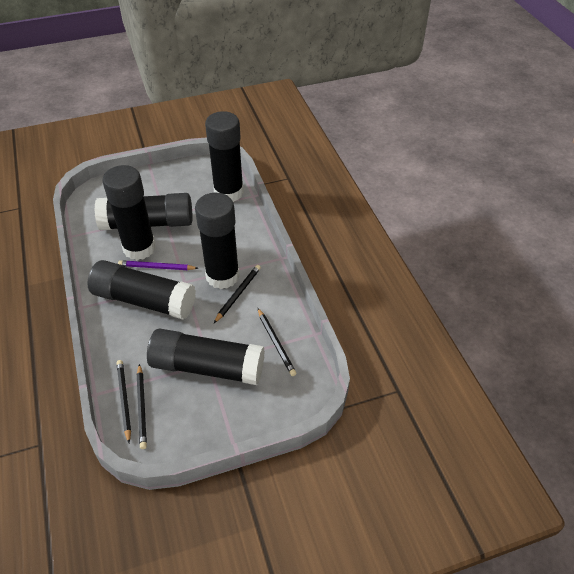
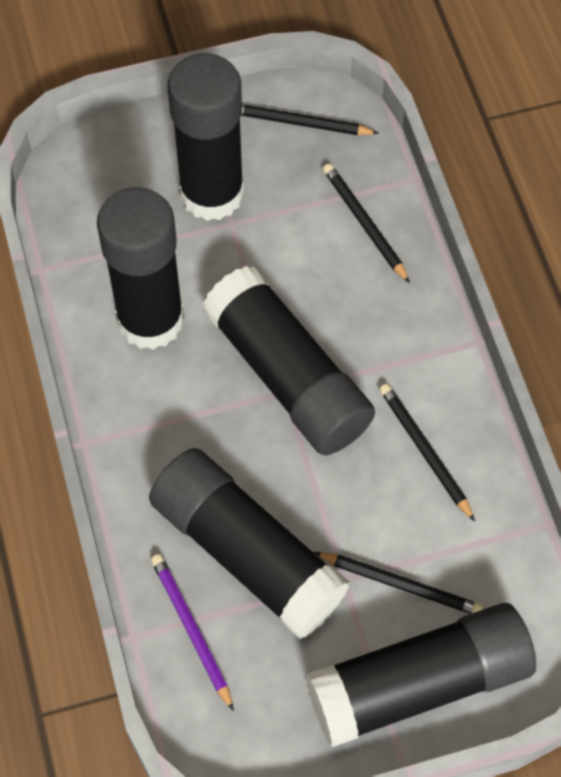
black glue stick: [87,260,196,320] [94,193,193,230] [102,165,156,260] [147,329,265,385] [195,193,240,289] [205,111,244,202] = 6 -> [97,187,184,350] [149,448,350,639] [168,53,244,221] [203,266,375,455] [306,603,536,747] = 5

